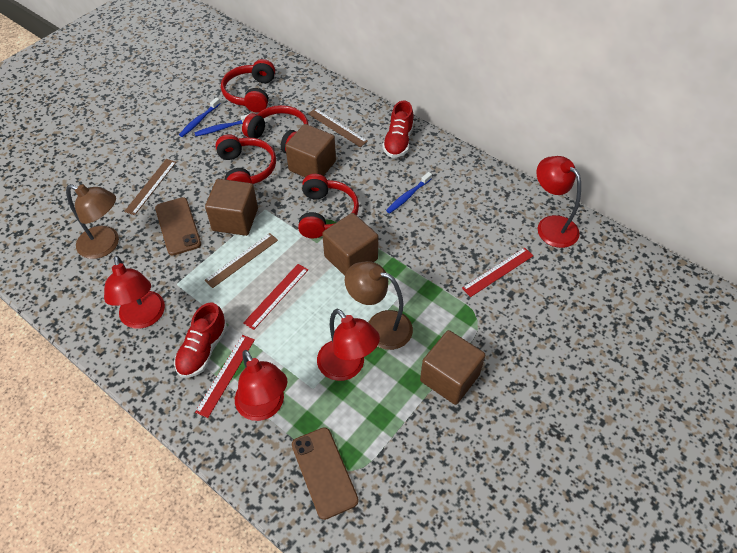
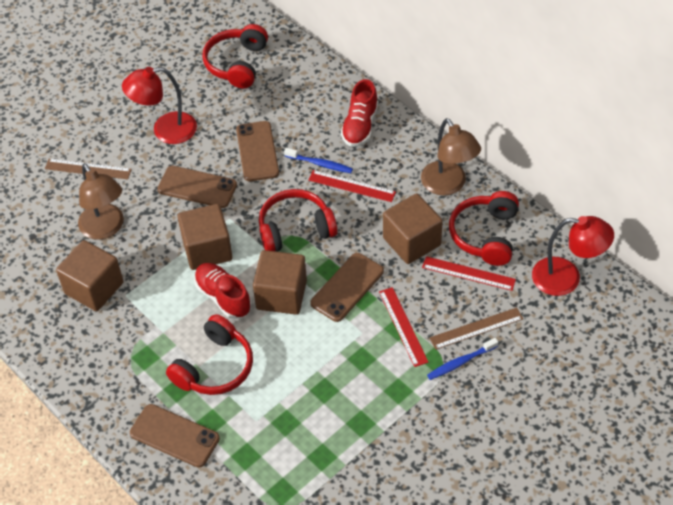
blue toothbrush: [179,97,221,137] [194,114,249,136] [386,172,432,213] = 3 -> [284,148,353,173] [427,338,498,380] = 2
brown phone: [155,197,201,256] [292,427,359,520] = 2 -> [130,404,220,468] [157,166,237,208] [236,121,279,181] [310,253,384,322] = 4
brown ruler: [124,159,176,215] [205,233,278,288] [308,108,368,147] = 3 -> [45,159,132,179] [430,307,523,350] = 2
red lamp: [104,255,165,329] [235,350,288,421] [317,309,380,381] [536,156,581,248] = 4 -> [122,67,197,144] [532,216,614,296] = 2

